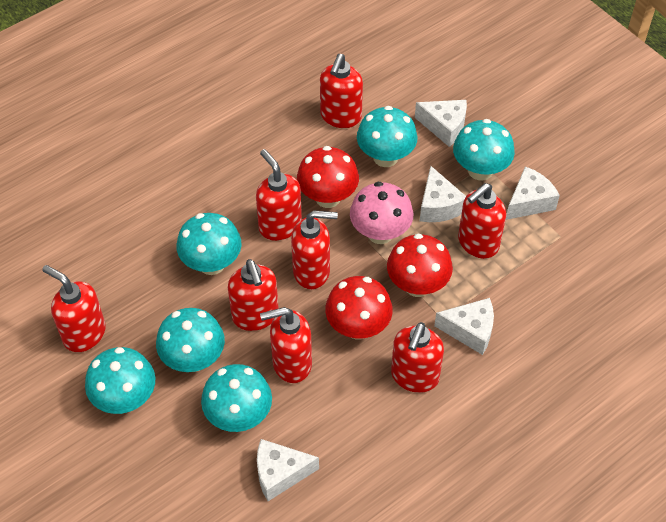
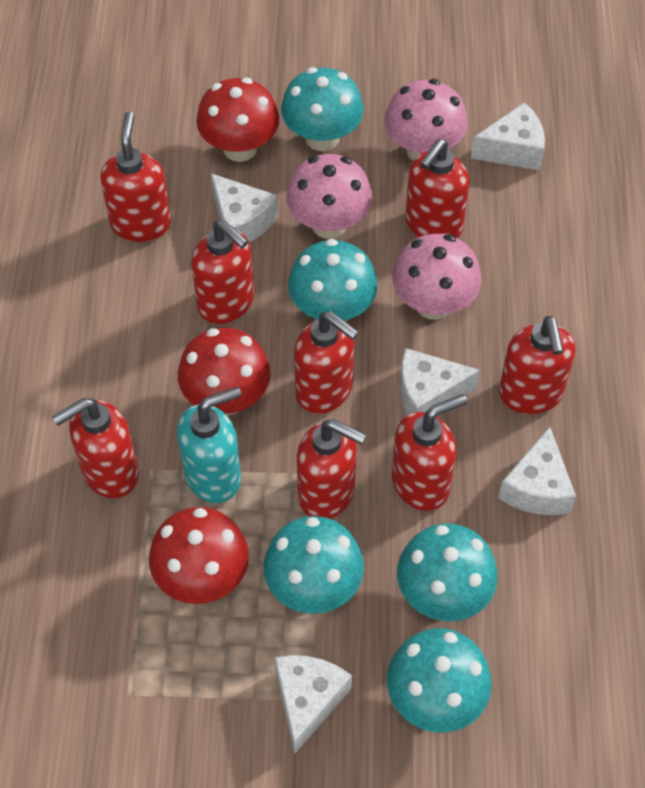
pink mushroom: [350,182,414,244] = 1 -> [286,154,372,239] [384,79,468,160] [392,234,481,320] = 3
turquoise mushroom: [85,347,156,414] [156,308,225,372] [177,213,241,275] [201,364,272,432] [357,106,418,167] [453,119,515,181] = 6 -> [264,516,364,614] [281,67,364,151] [288,239,377,322] [387,628,492,733] [397,523,498,621] = 5
turquoise soap dispenser: none = 0 -> [177,387,242,503] = 1

